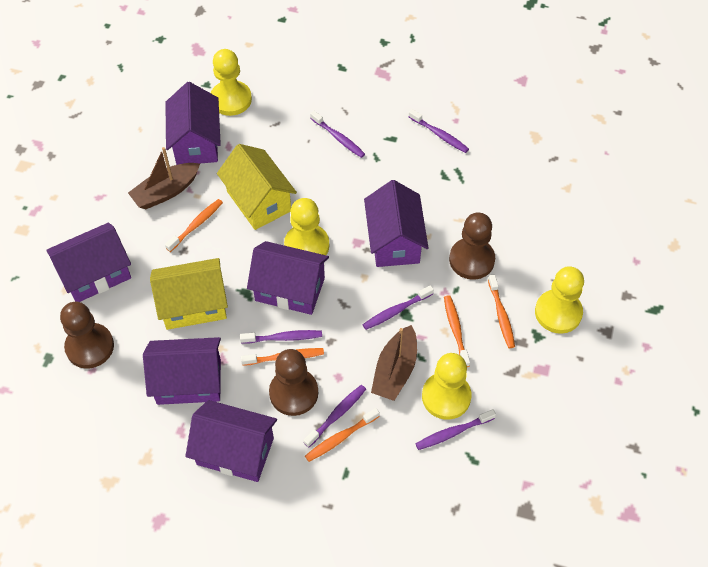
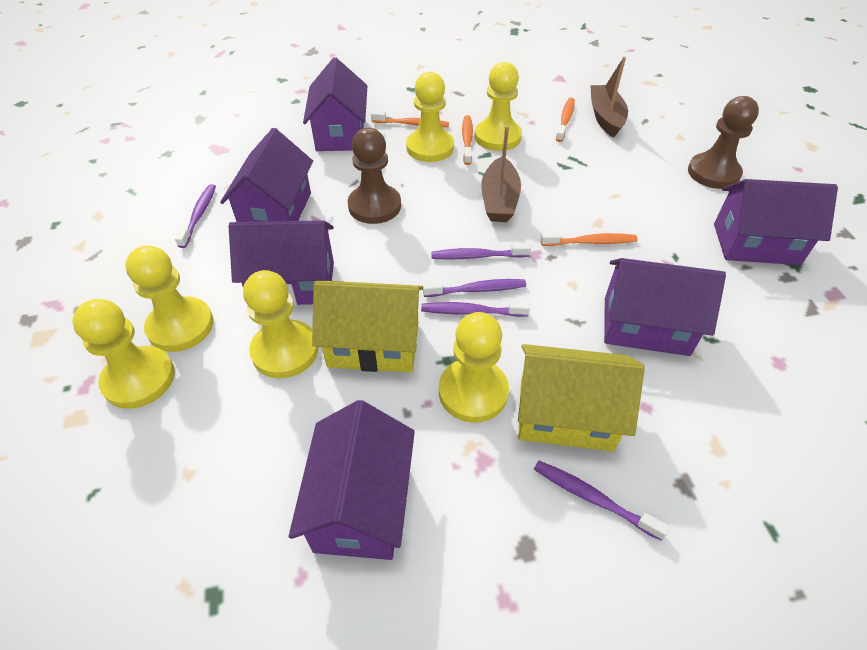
brown pawn: [60,302,114,369] [269,349,318,416] [449,213,495,279] = 3 -> [348,128,401,224] [688,96,759,189] = 2
orange toothbrush: [165,199,223,252] [241,348,324,366] [305,408,380,462] [444,295,470,367] [488,274,515,348] = 5 -> [371,111,449,127] [462,115,473,165] [541,232,638,246] [556,98,575,142] = 4
purple toothbrush: [240,330,322,344] [304,385,366,448] [310,111,365,158] [362,285,434,330] [409,109,469,153] [415,409,496,450] = 6 -> [175,184,216,248] [421,301,530,317] [423,279,526,297] [431,243,531,260] [534,460,670,541] = 5
yellow pawn: [211,49,252,116] [284,198,329,255] [422,353,472,420] [535,266,584,334] = 4 -> [72,299,175,409] [125,245,213,352] [243,270,318,378] [406,72,454,162] [439,312,509,423] [475,62,522,151] = 6

